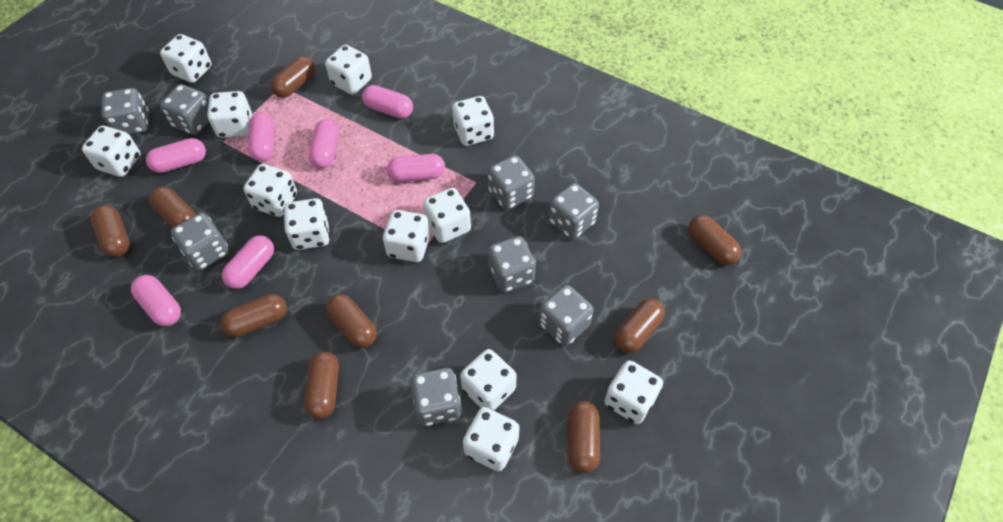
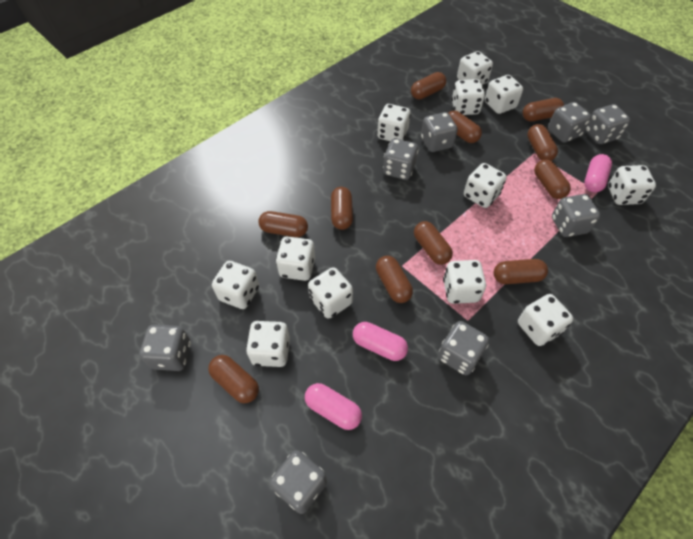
brown capsule: [91,205,130,257] [150,187,196,228] [220,294,287,337] [270,56,315,98] [304,352,339,419] [326,294,377,348] [568,401,600,473] [614,299,665,353] [688,215,741,265] = 9 -> [208,355,259,403] [258,211,308,237] [331,187,353,230] [376,256,413,303] [411,72,446,100] [414,221,453,265] [448,111,482,143] [494,259,548,284] [523,98,564,122] [527,124,558,161] [534,159,571,199] = 11
pink capsule: [131,275,181,326] [146,138,206,173] [222,235,274,289] [248,113,274,162] [309,119,339,169] [362,85,413,118] [387,154,445,182] = 7 -> [305,383,362,430] [353,322,408,361] [584,154,612,193] = 3

